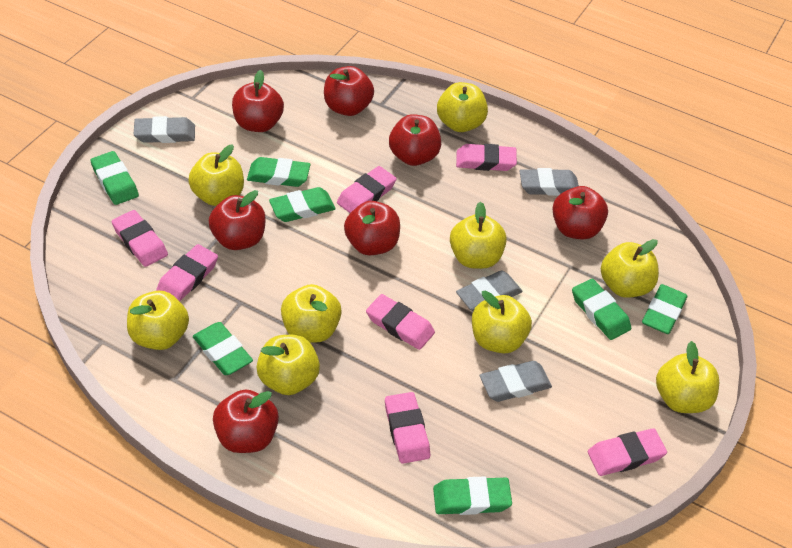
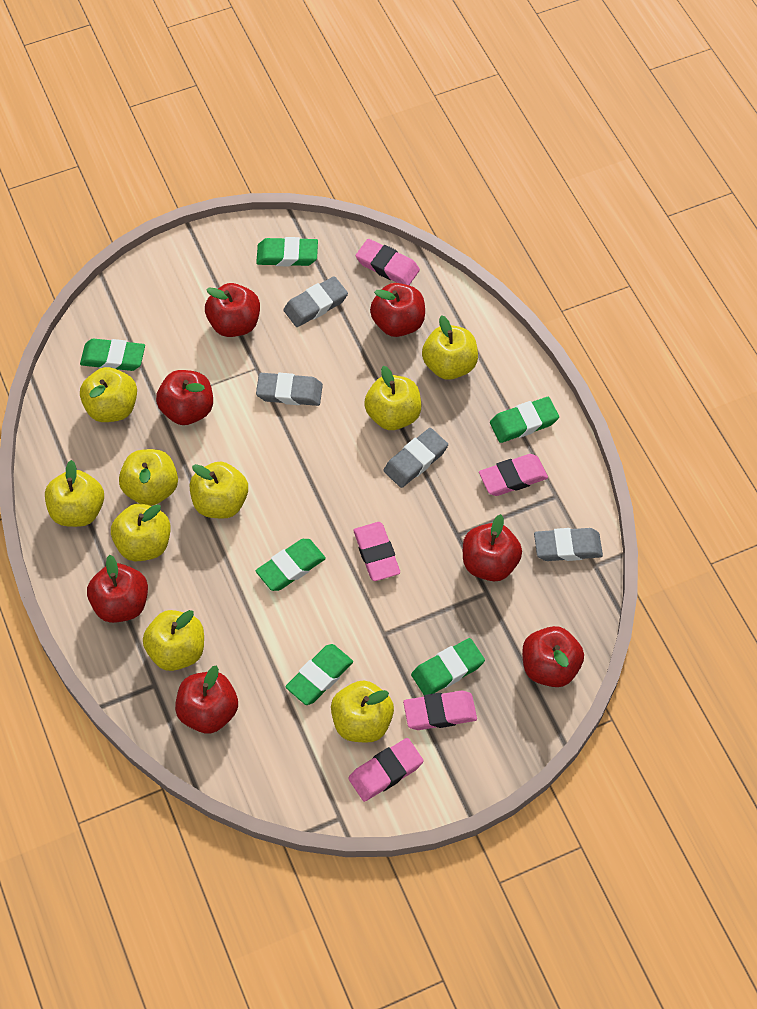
green eraser: [90,151,139,205] [193,322,253,375] [247,157,310,187] [269,187,335,222] [433,476,512,515] [572,279,631,340] [642,284,687,334] = 7 -> [80,338,145,371] [256,237,318,266] [256,539,326,591] [286,644,353,705] [411,638,485,695] [490,397,559,443] = 6
pink eraser: [111,210,168,267] [156,244,218,301] [337,166,397,213] [366,294,435,350] [385,392,430,464] [456,144,517,171] [588,428,667,476] = 7 -> [348,738,424,802] [354,522,400,581] [355,239,420,285] [403,691,477,730] [479,454,548,496] = 5

